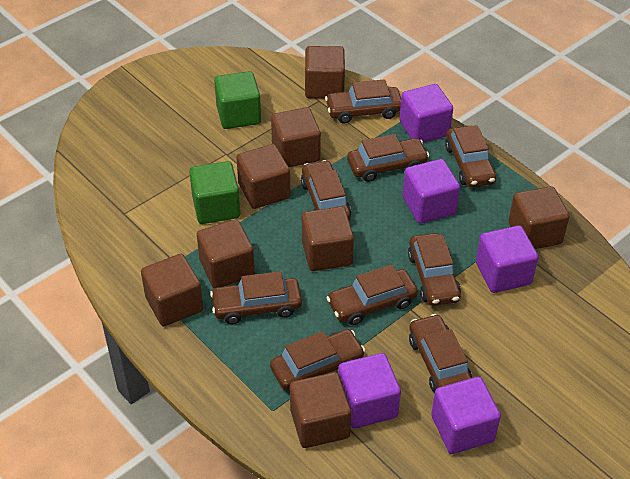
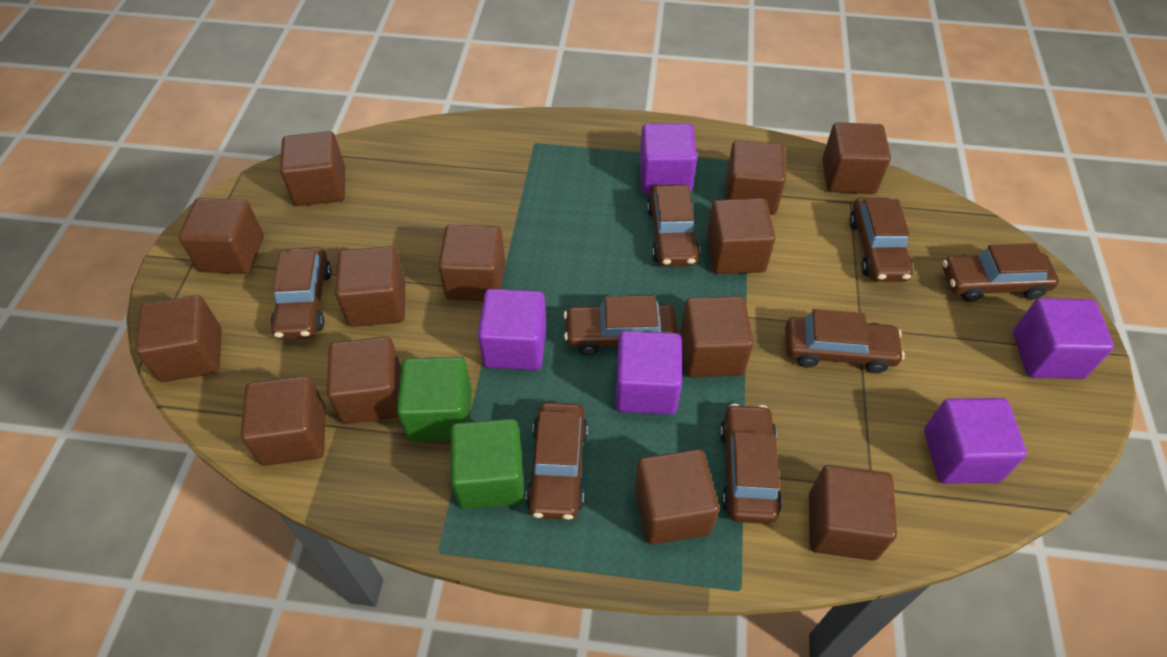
brown car: [210,271,302,324] [270,329,365,390] [301,160,351,220] [325,79,401,124] [326,265,418,325] [347,134,429,182] [408,233,461,306] [409,314,472,393] [445,125,496,187] = 9 -> [270,247,332,340] [526,402,588,520] [564,295,678,355] [647,184,700,267] [720,403,782,524] [785,309,905,373] [849,198,913,282] [943,243,1059,302] = 8
brown cube: [141,254,203,327] [197,219,255,288] [236,144,290,209] [271,107,321,167] [290,372,351,448] [302,207,354,271] [305,46,345,99] [508,186,570,249] = 8 -> [135,295,222,382] [178,198,264,274] [241,376,326,466] [280,131,345,206] [327,337,401,424] [335,246,405,327] [438,224,505,301] [635,449,719,545] [680,296,754,377] [706,198,776,274] [725,140,786,215] [809,465,897,561] [822,122,891,194] = 13

